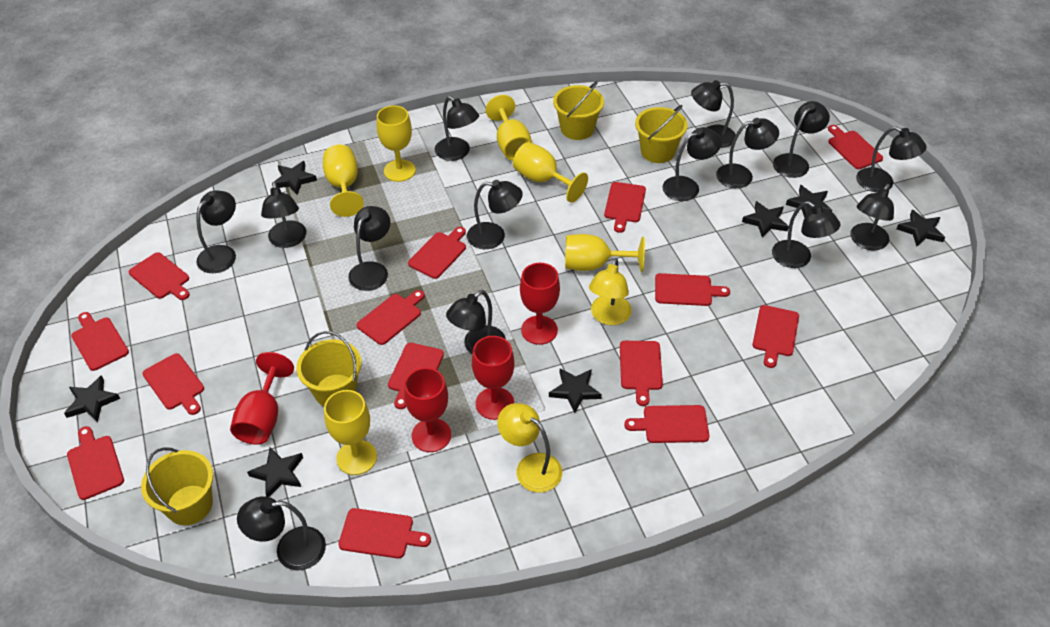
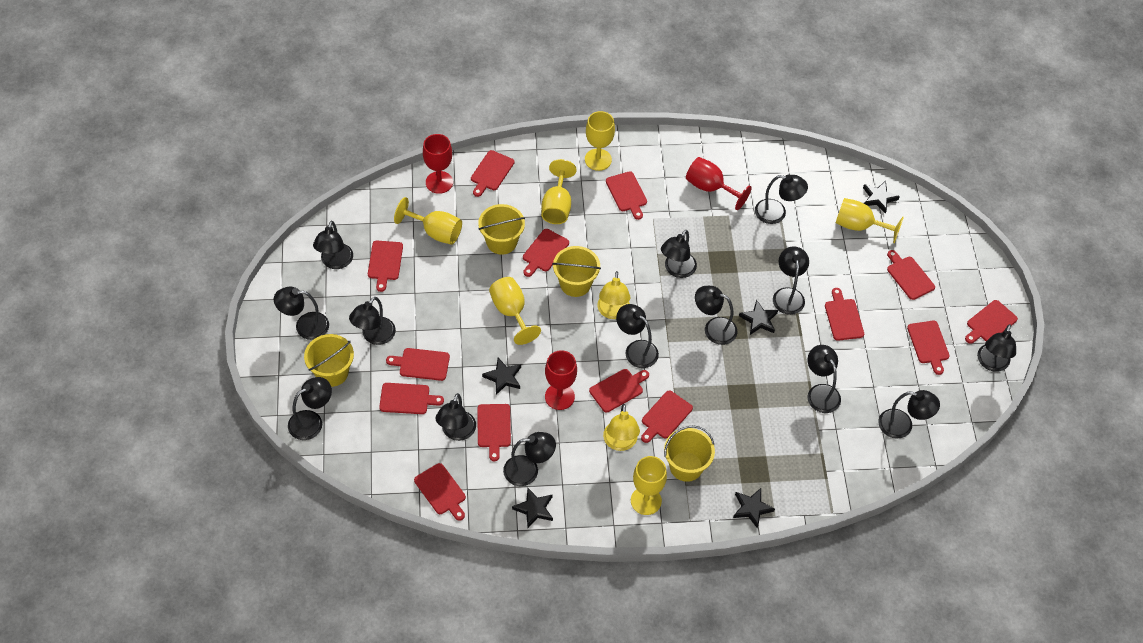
black star: [64,375,120,422] [247,447,303,497] [272,161,317,194] [549,368,602,413] [742,201,789,238] [786,185,832,218] [897,210,945,247] = 7 -> [482,358,521,395] [512,488,553,528] [733,488,775,529] [739,300,778,335] [863,181,900,214] = 5
red goblet: [230,352,294,445] [404,368,451,452] [472,336,514,420] [520,263,560,345] = 4 -> [423,134,453,194] [545,350,577,410] [686,157,752,210] = 3

